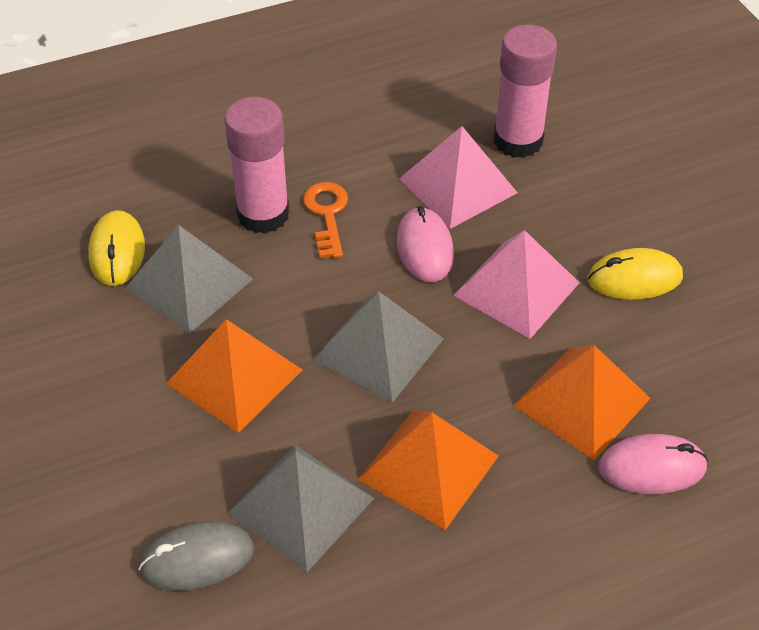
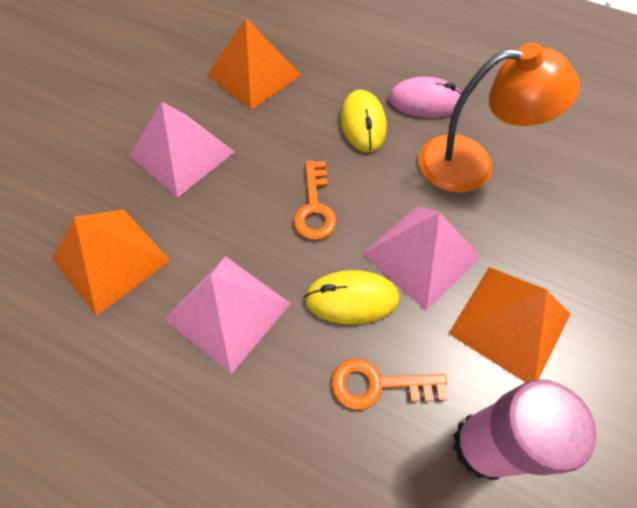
grey mouse: [138,521,254,591] = 1 -> none = 0
grey pyramid: [125,225,253,334] [227,445,374,572] [313,291,444,403] = 3 -> none = 0
orange key: [303,182,348,258] = 1 -> [294,161,337,240] [331,358,447,410] = 2
orange lamp: none = 0 -> [419,43,580,193] = 1
pink glue stick: [224,97,290,234] [494,25,557,158] = 2 -> [453,379,597,480] = 1
pink mouse: [396,206,454,282] [598,434,708,494] = 2 -> [388,77,462,118] = 1
pink pyramid: [399,126,518,229] [453,230,580,339] = 2 -> [129,101,234,198] [164,256,291,374] [362,206,481,311] = 3

